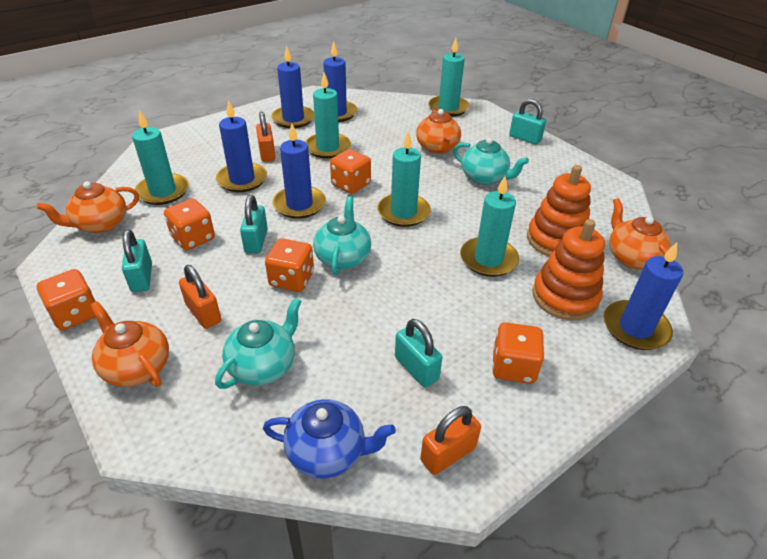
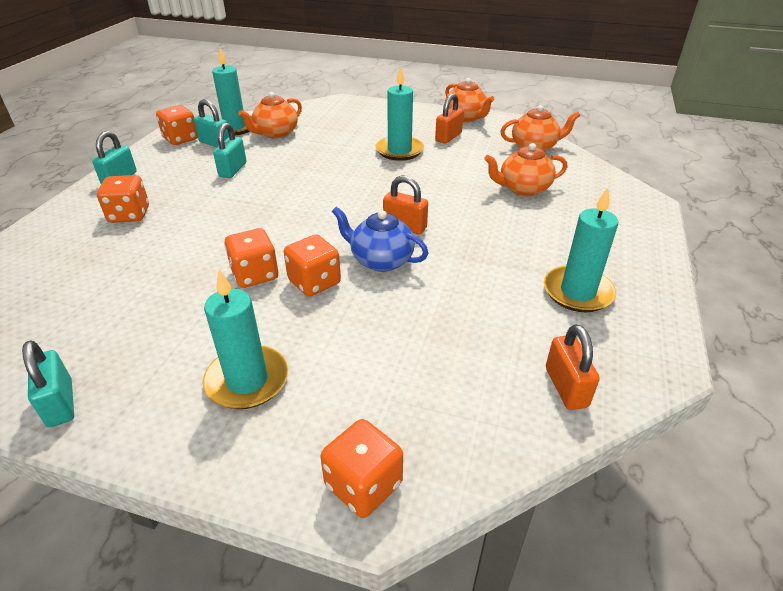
blue candle: [216,100,267,192] [271,46,314,128] [272,123,326,219] [323,41,357,122] [604,242,683,350] = 5 -> none = 0
orange stacking toy: [527,165,591,256] [533,219,605,321] = 2 -> none = 0
turquoise candle: [132,110,189,205] [305,72,351,159] [377,131,431,227] [428,38,470,117] [460,176,519,277] = 5 -> [203,269,288,409] [212,48,252,136] [375,66,424,161] [544,187,618,312] = 4
turquoise teapot: [215,298,302,389] [313,196,371,275] [453,138,529,185] = 3 -> none = 0

